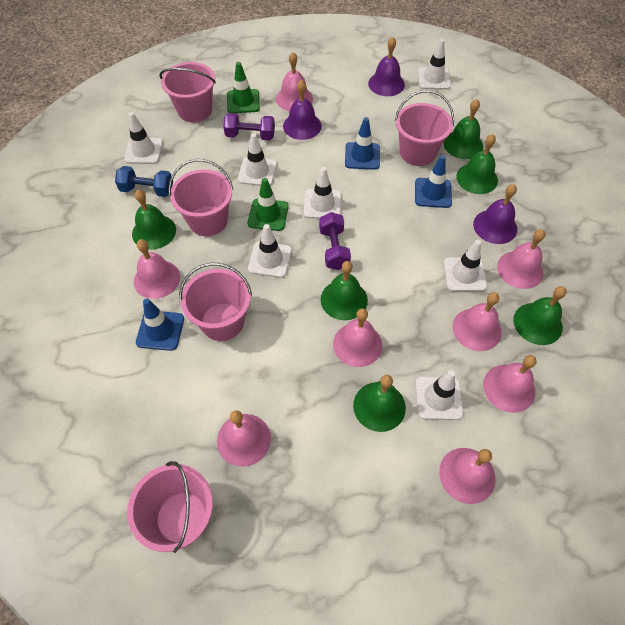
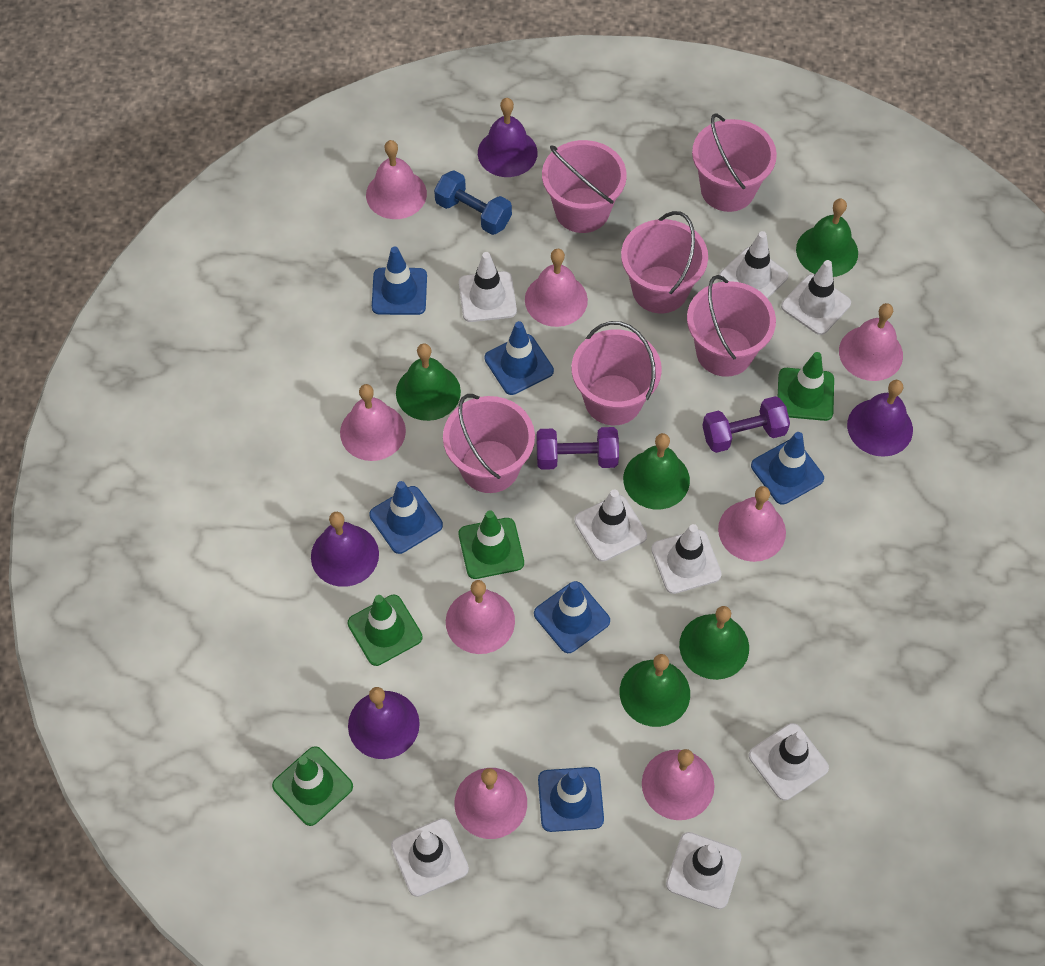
blue traffic cone: [136,299,184,351] [345,117,380,170] [415,155,452,208] = 3 -> [369,481,443,554] [372,246,427,315] [485,321,554,395] [534,581,610,653] [538,767,604,832] [751,432,824,505] = 6
green bell: [132,190,176,250] [321,261,368,320] [353,375,406,432] [443,99,483,159] [456,134,498,194] [513,286,566,345] = 6 -> [396,343,461,421] [620,654,690,727] [623,433,690,509] [679,606,749,680] [796,199,858,277] = 5
green traffic cone: [227,62,260,113] [248,178,289,231] = 2 -> [272,746,353,826] [348,595,423,666] [459,510,524,579] [778,352,834,421] = 4
pink bucket: [127,461,213,553] [159,62,216,122] [168,159,233,236] [179,263,252,341] [395,90,454,166] = 5 -> [443,394,535,493] [542,140,627,233] [572,321,662,425] [621,211,708,313] [687,275,776,377] [692,113,777,212] = 6
purple bell: [283,80,322,140] [368,37,405,96] [473,184,517,244] = 3 -> [311,512,379,587] [348,687,420,759] [478,98,538,177] [847,380,913,457] = 4
white traffic cone: [124,112,163,164] [238,133,277,186] [248,224,292,278] [304,167,341,219] [415,370,463,420] [418,39,451,90] [443,240,487,291] = 7 -> [391,818,469,897] [459,252,517,322] [574,489,647,561] [651,524,722,594] [666,832,741,909] [719,231,788,299] [749,723,829,800] [781,260,851,335] = 8

